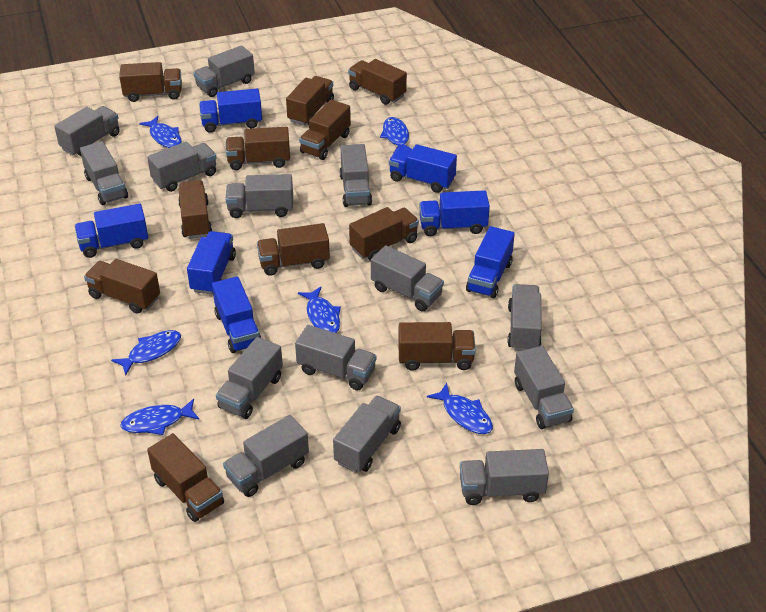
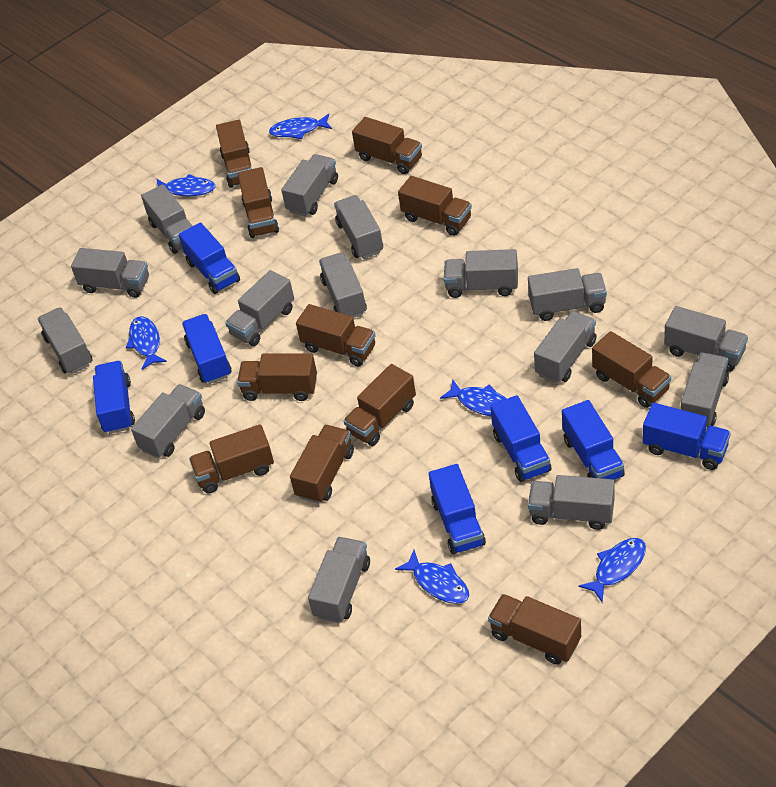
grey truck: [54,106,120,156] [80,141,128,205] [147,141,217,192] [193,45,255,97] [216,337,283,419] [223,415,309,497] [225,174,293,218] [295,325,376,391] [333,396,401,473] [339,144,372,207] [371,245,444,311] [460,449,549,505] [507,284,542,351] [514,346,574,429] = 14 -> [38,307,92,374] [71,248,149,298] [131,384,205,458] [141,184,192,254] [225,270,294,346] [281,154,338,216] [308,537,370,623] [319,253,367,318] [334,195,383,259] [444,249,518,298] [528,268,607,321] [528,475,615,530] [534,311,596,383] [664,306,748,372] [681,352,729,427] = 15

